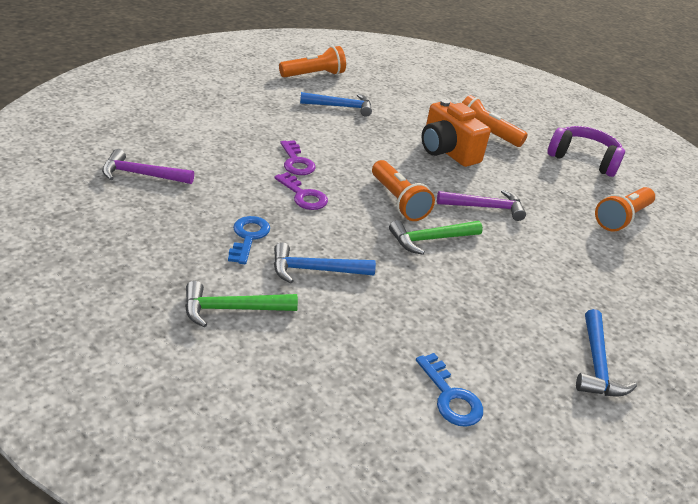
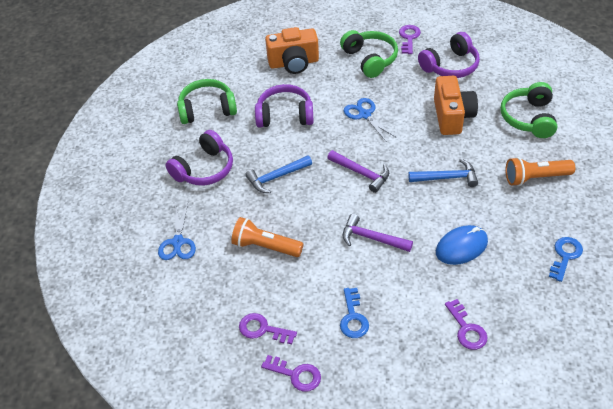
blue hammer: [274,242,376,283] [300,92,372,117] [576,309,637,396] = 3 -> [245,155,312,193] [408,159,478,187] = 2
blue mouse: none = 0 -> [436,225,488,265] = 1
blue scissors: none = 0 -> [158,203,196,260] [344,98,397,142] = 2
green hammer: [185,281,298,328] [389,220,483,255] = 2 -> none = 0
green headphones: none = 0 -> [177,79,237,124] [340,30,398,78] [500,82,557,138] = 3
orange camera: [421,99,491,167] = 1 -> [265,27,319,74] [434,76,478,135] = 2
orange flashlight: [279,46,346,78] [372,160,435,221] [462,95,528,147] [595,187,655,231] = 4 -> [231,217,303,257] [506,157,575,186] = 2
purple headphones: [548,126,625,177] = 1 -> [166,130,233,185] [255,84,314,128] [418,32,480,78] = 3
purple key: [274,172,328,210] [280,140,316,175] = 2 -> [239,313,297,344] [261,355,321,392] [399,25,421,54] [445,299,487,350] = 4

